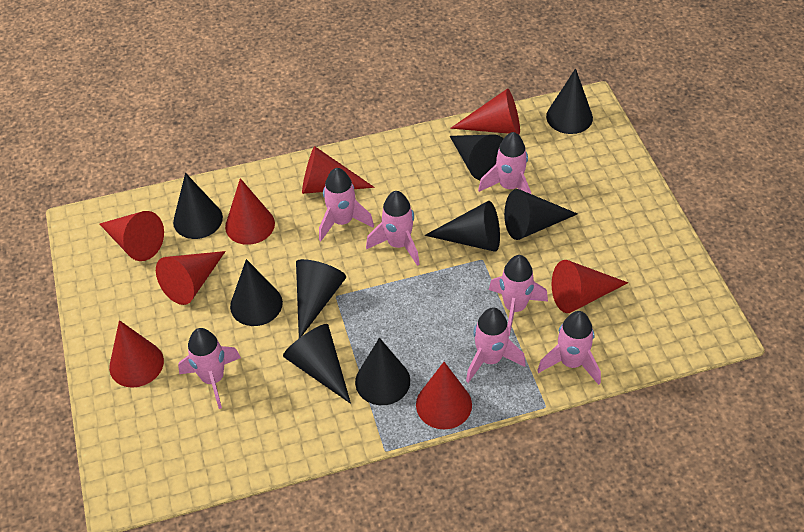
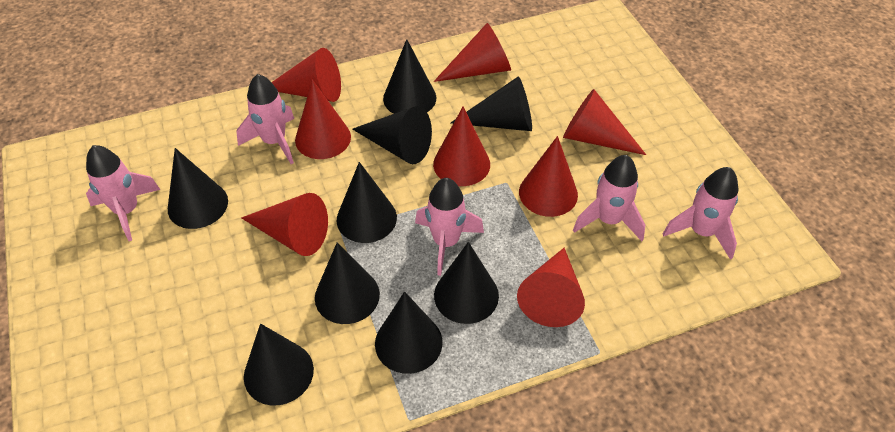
pink rocket: [178,328,241,409] [319,168,374,241] [366,191,420,266] [466,307,526,383] [478,132,531,194] [489,255,548,336] [537,311,601,385] = 7 -> [86,145,160,241] [237,74,294,164] [415,178,484,276] [573,155,645,241] [663,167,738,260] = 5

